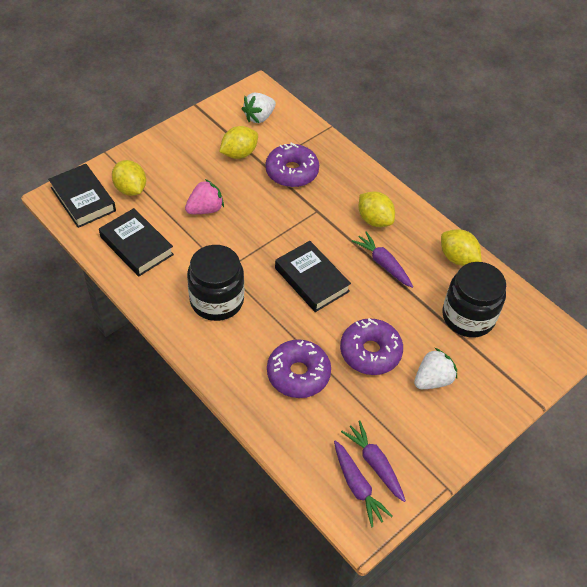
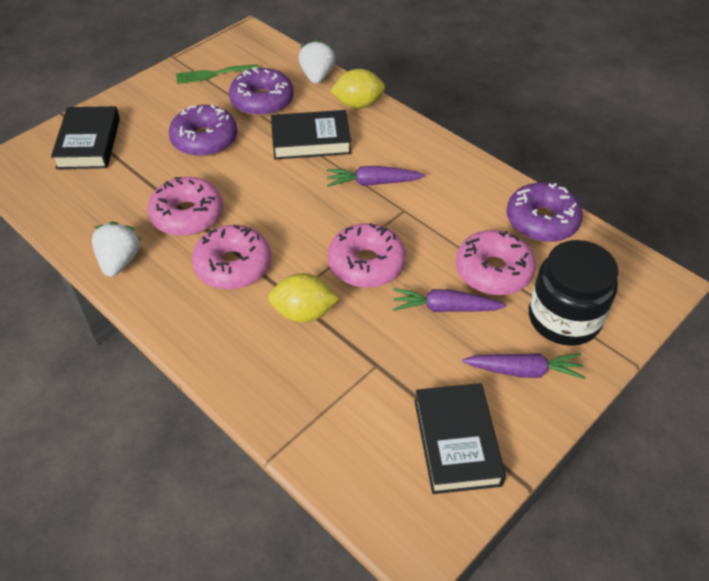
black jar: [187,245,244,321] [442,262,506,337] = 2 -> [529,240,619,346] = 1
green fork: none = 0 -> [176,64,259,84] = 1
pink donut: none = 0 -> [147,177,223,236] [192,225,271,290] [328,223,406,288] [456,230,536,295] = 4
pink strawberry: [185,179,224,214] = 1 -> none = 0
yellow lemon: [112,160,146,196] [219,126,258,159] [359,191,395,227] [441,229,482,266] = 4 -> [268,273,340,323] [330,69,385,108] = 2

